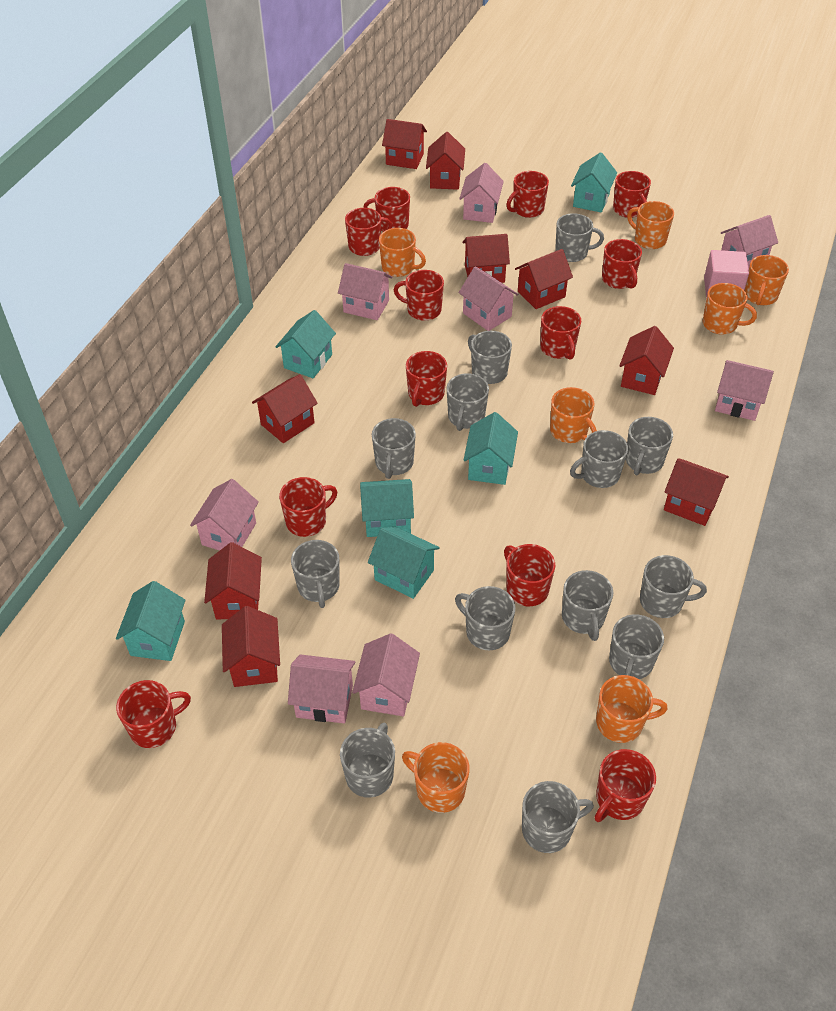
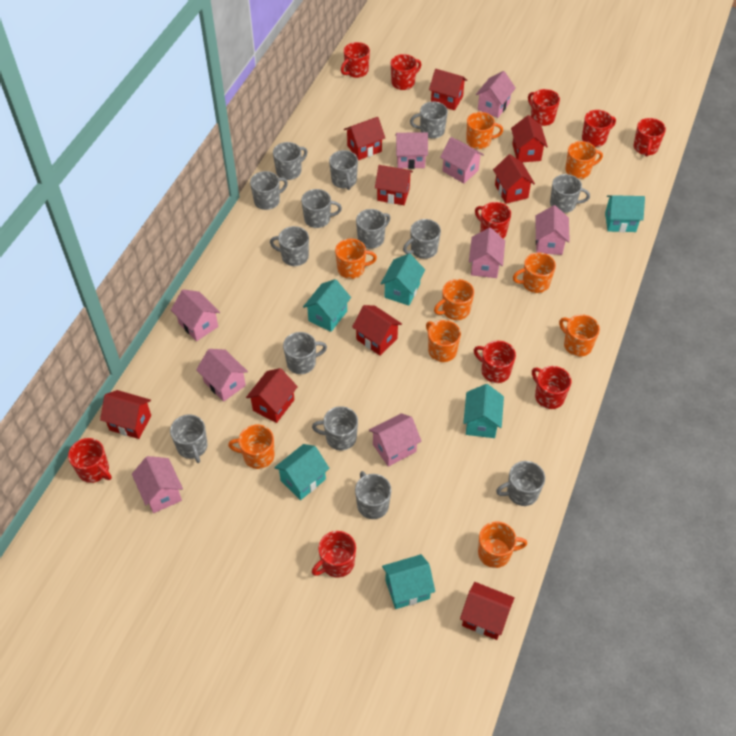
grey mug: [291,540,340,608] [340,723,395,798] [372,418,416,479] [447,373,489,431] [455,586,515,650] [468,331,512,384] [522,781,594,853] [555,213,604,262] [562,570,613,641] [570,430,628,488] [609,614,664,679] [625,417,673,475] [640,555,707,618] = 13 -> [170,414,207,463] [250,171,288,210] [270,226,309,266] [273,142,307,180] [283,332,327,374] [301,189,342,228] [312,406,358,450] [329,150,358,190] [355,471,392,519] [356,209,390,249] [403,219,441,259] [410,102,448,139] [496,461,545,506] [550,174,590,213] = 14
orange mug: [379,228,426,277] [402,742,470,813] [550,387,597,443] [596,675,668,743] [627,201,674,249] [703,283,757,334] [744,255,789,305] = 7 -> [228,425,274,469] [335,239,377,279] [426,320,461,362] [434,279,474,320] [466,112,503,149] [478,522,527,568] [513,252,556,293] [559,314,600,357] [565,141,603,179] = 9
pink cube: [704,250,749,298] = 1 -> none = 0
pink house: [190,479,259,551] [288,654,356,723] [338,263,392,320] [352,633,420,716] [459,163,504,223] [459,266,519,331] [715,360,774,421] [721,215,778,269] = 8 -> [132,456,183,513] [171,289,220,341] [196,349,248,402] [369,413,422,467] [395,132,428,169] [440,137,484,183] [469,228,505,278] [476,71,516,118] [536,205,570,255] = 9
red mug: [116,680,191,748] [279,477,337,537] [345,208,393,256] [363,187,410,232] [394,270,444,321] [406,351,447,407] [504,544,555,606] [506,171,549,218] [540,306,581,360] [595,749,656,822] [602,239,642,289] [613,171,651,218] = 12 -> [68,438,112,483] [312,531,356,578] [341,42,370,78] [391,54,421,90] [474,341,516,383] [475,202,511,238] [528,89,560,126] [532,366,571,409] [582,110,616,147] [633,118,666,157] = 10

